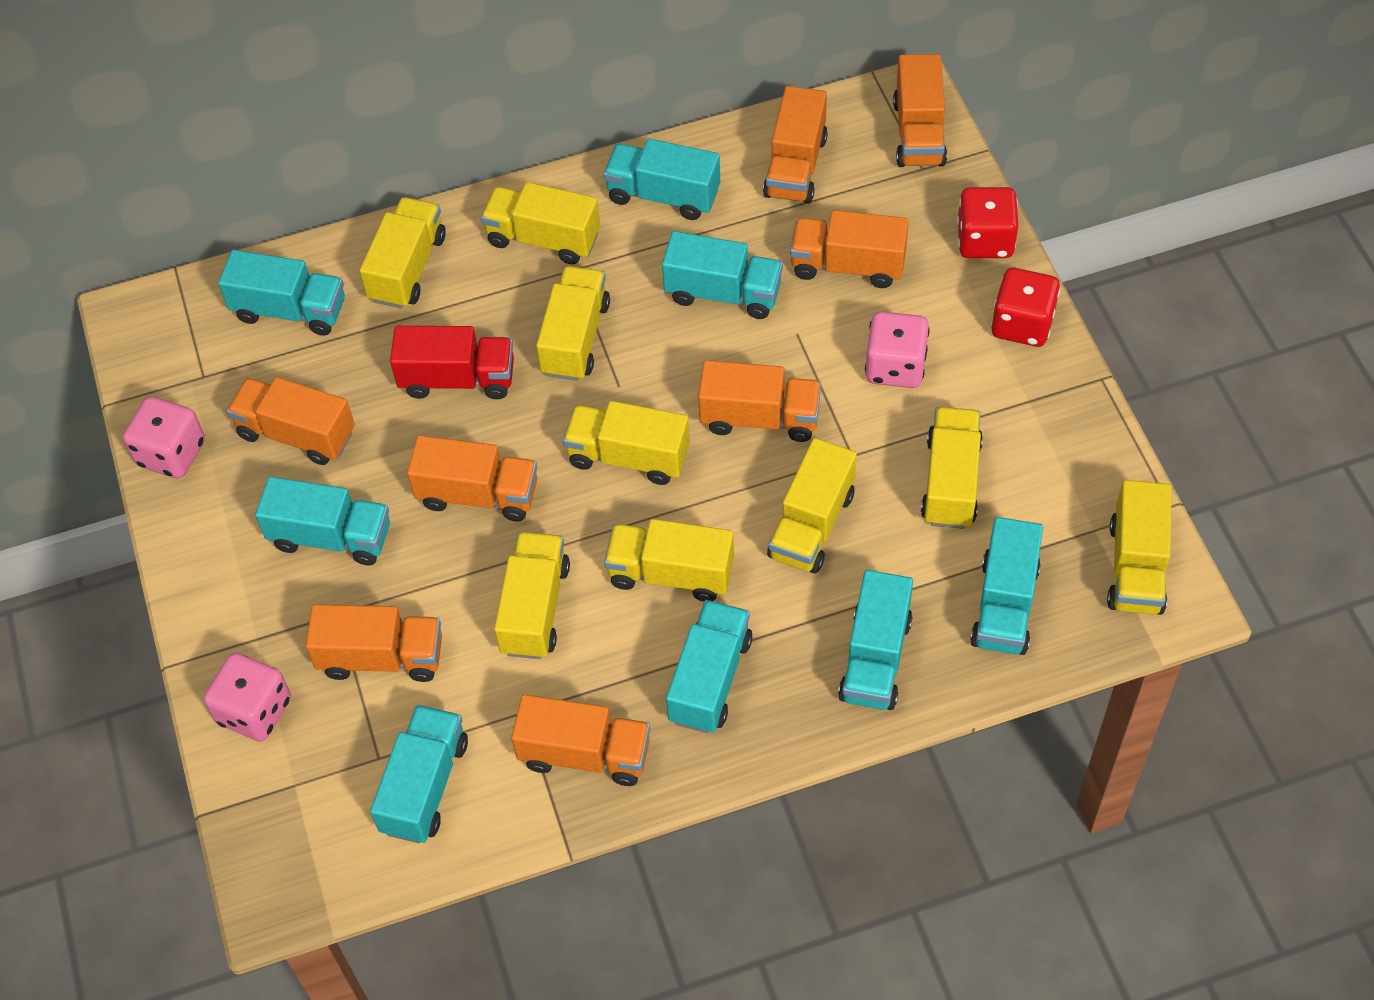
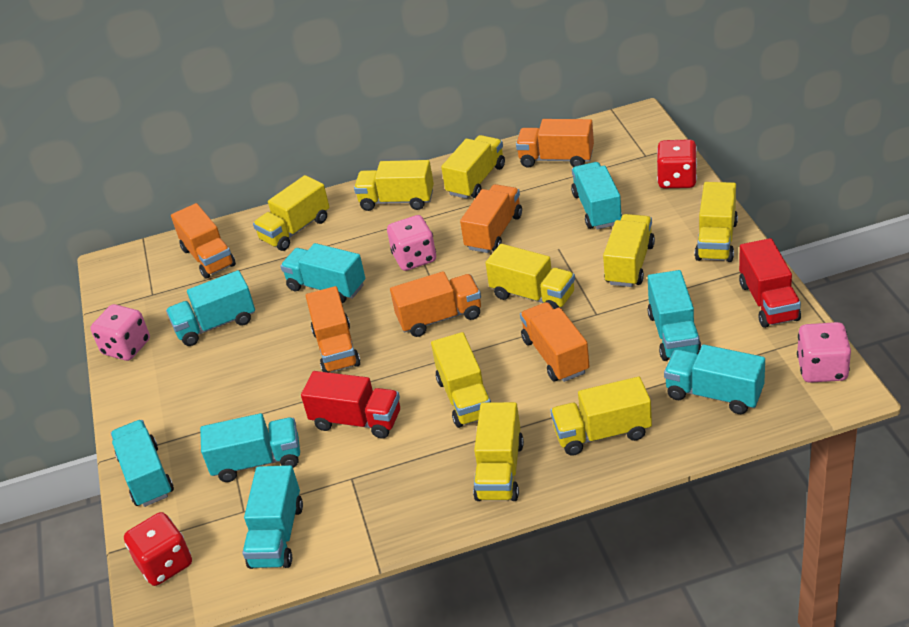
orange truck: [227,377,355,465] [306,604,442,682] [407,435,537,521] [511,694,650,786] [698,360,821,442] [763,86,828,204] [790,210,909,288] [893,54,947,167] = 8 -> [171,203,236,279] [306,286,360,373] [390,271,481,337] [460,184,522,253] [516,119,594,168] [520,302,590,382] = 6
red truck: [390,326,514,399] = 1 -> [301,371,400,439] [739,238,801,328] = 2

